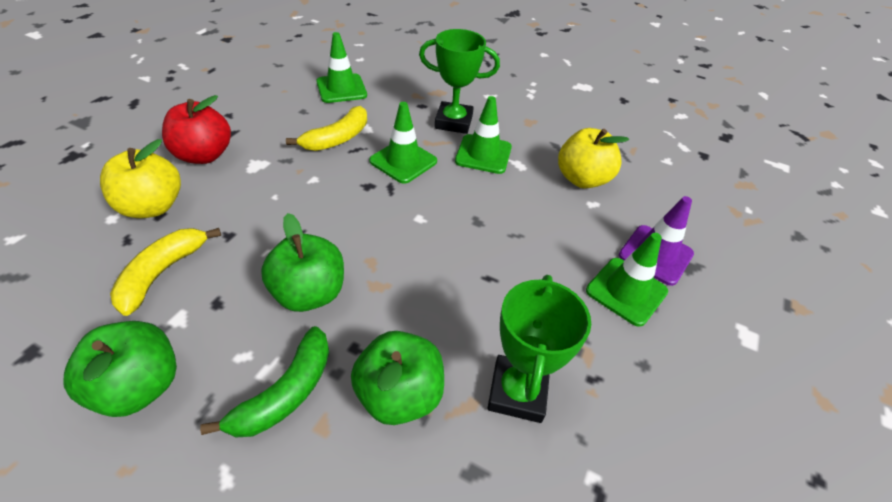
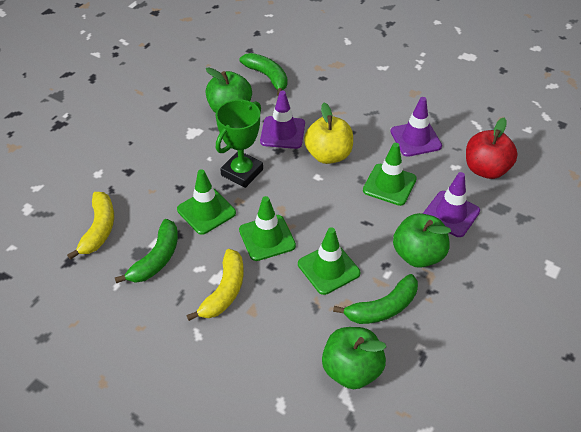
green banana: [200,326,329,437] = 1 -> [115,219,178,283] [239,53,287,96] [333,274,418,324] = 3
green trophy: [419,29,500,134] [487,275,591,423] = 2 -> [216,99,263,188] = 1
purple traffic cone: [619,196,694,286] = 1 -> [260,91,305,149] [390,97,442,157] [423,172,480,237] = 3
yellow apple: [100,139,181,218] [558,128,629,188] = 2 -> [304,103,353,164] = 1

